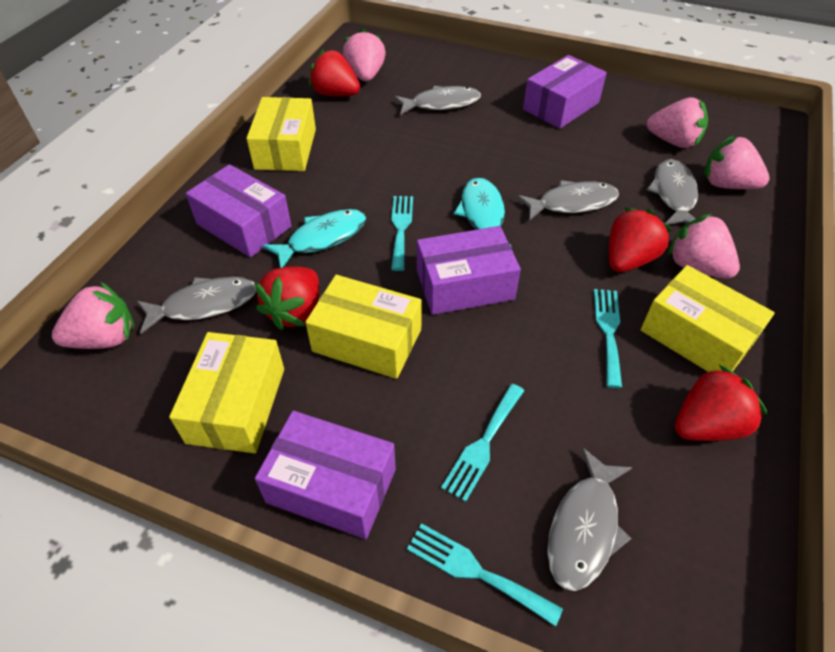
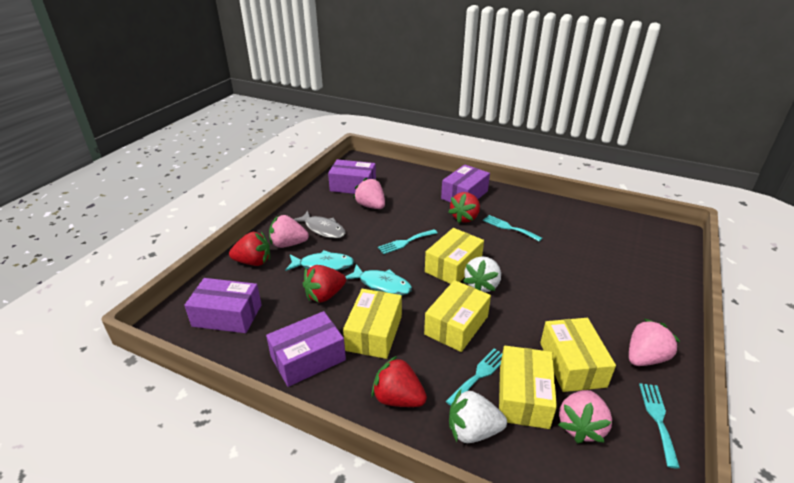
grey fish: [137,277,256,334] [394,86,481,115] [517,180,619,221] [547,447,633,591] [647,159,698,225] = 5 -> [294,211,345,238] = 1
pink strawberry: [52,282,134,349] [343,28,386,81] [647,97,708,148] [668,214,740,279] [704,135,769,189] = 5 -> [269,215,309,248] [353,177,385,209] [558,390,612,444] [629,319,680,366] = 4
white strawberry: none = 0 -> [449,389,507,443] [463,256,501,292] = 2
yellow box: [169,332,284,453] [246,97,316,171] [305,275,422,379] [641,265,775,372] = 4 -> [343,289,402,359] [424,280,491,352] [425,228,484,284] [499,346,557,429] [540,318,616,392] = 5

